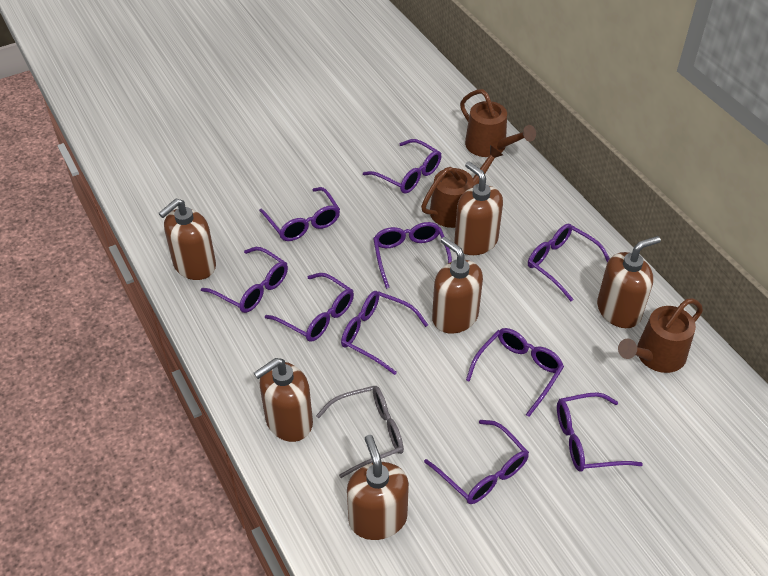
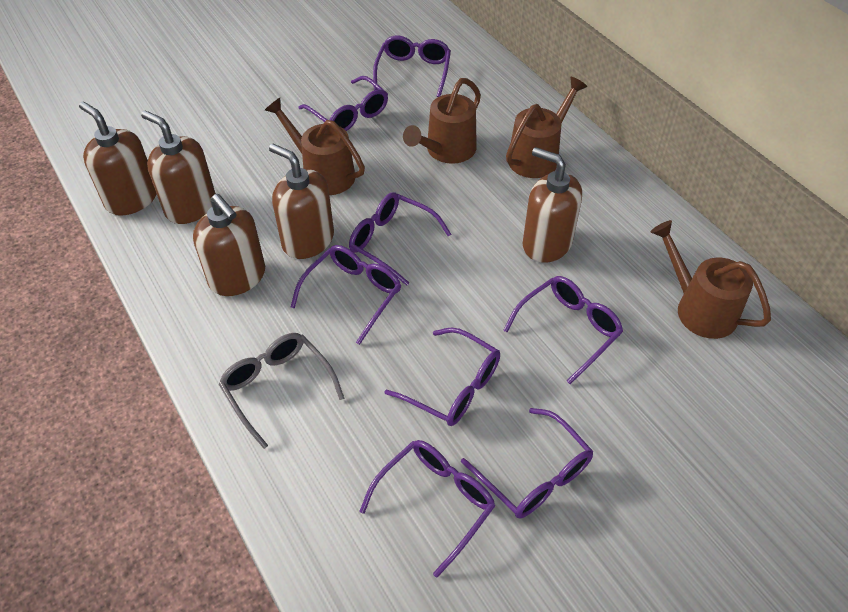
brown soap dispenser: [158,199,216,280] [254,358,313,442] [347,435,409,540] [432,237,483,333] [454,161,503,255] [597,236,661,328] = 6 -> [79,101,156,216] [141,110,216,224] [193,194,265,296] [269,144,334,259] [523,147,582,263] = 5
brown watering can: [421,145,503,228] [460,89,536,157] [618,298,703,373] = 3 -> [265,98,365,195] [403,78,481,164] [506,77,587,178] [651,220,771,339] = 4
purple glasses: [201,247,288,313] [259,187,340,241] [265,273,354,342] [341,291,428,375] [363,139,441,194] [373,222,452,289] [424,420,529,504] [466,328,564,417] [528,224,610,301] [557,392,643,472] = 10 -> [291,245,401,345] [299,76,388,131] [349,192,451,286] [360,440,495,578] [373,36,451,97] [384,327,500,426] [461,408,594,518] [503,276,623,384] = 8

